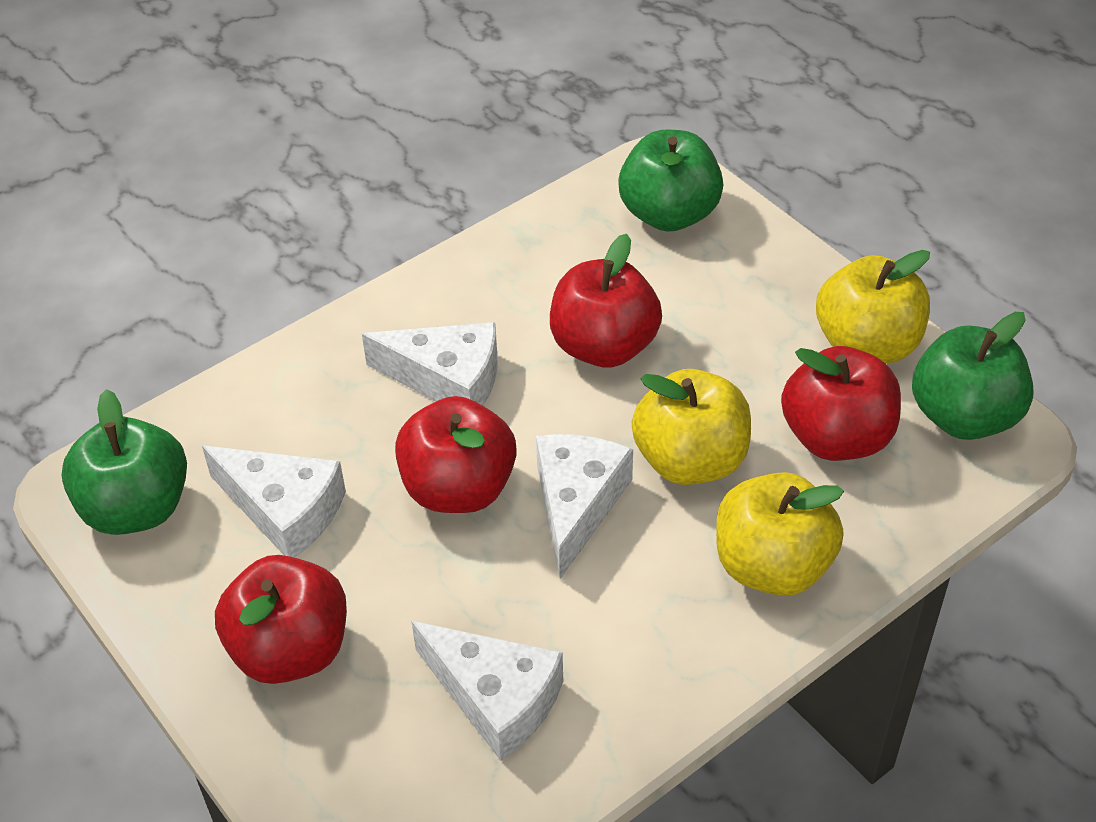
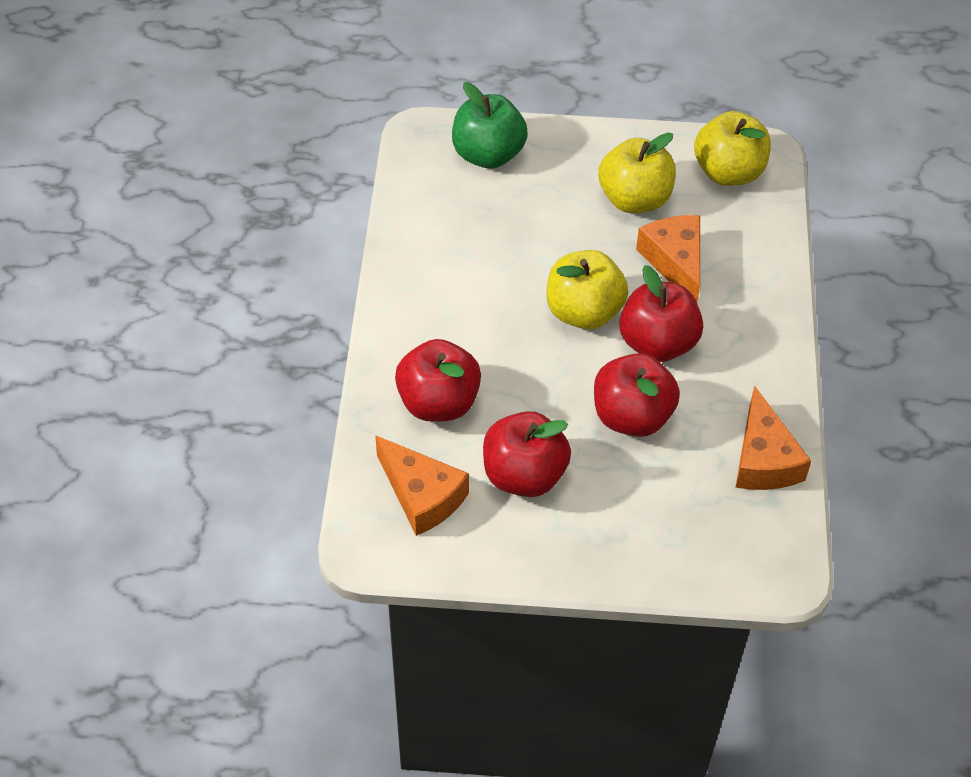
green apple: [62,389,187,535] [618,130,723,232] [912,312,1034,440] = 3 -> [452,82,528,169] = 1
orange cheese: none = 0 -> [375,435,469,536] [636,215,700,302] [736,386,811,490] = 3
white cheese: [202,446,346,558] [362,322,497,406] [411,621,563,761] [536,434,633,579] = 4 -> none = 0

